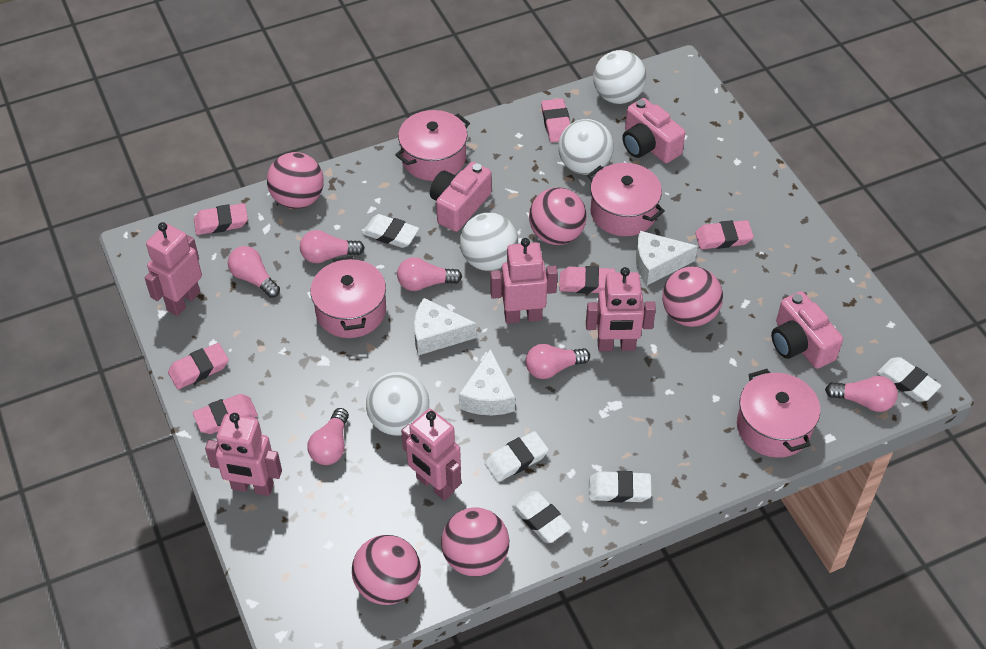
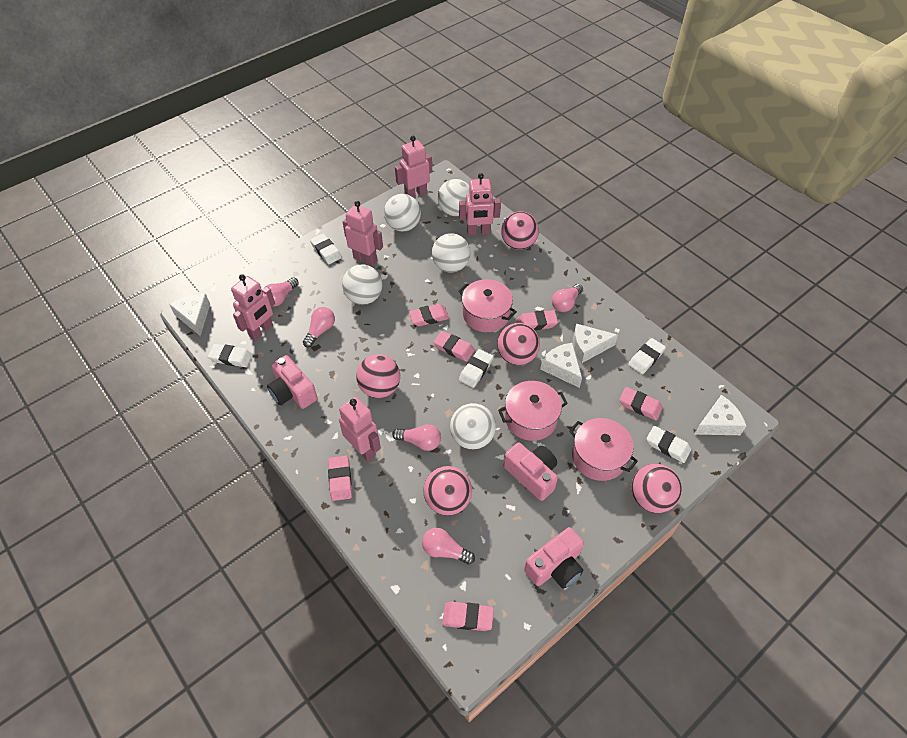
pink light bulb: [228,246,280,298] [300,230,365,263] [307,408,349,465] [397,257,462,291] [526,344,590,379] [825,376,898,412] = 6 -> [266,277,299,307] [303,307,335,348] [392,424,441,451] [422,528,475,565] [552,284,583,312] = 5
pink pot: [310,256,386,338] [395,110,470,181] [587,163,665,236] [737,369,820,458] = 4 -> [458,279,517,332] [498,381,568,441] [569,418,638,481] = 3
white ball: [366,372,429,436] [460,213,518,271] [559,119,614,175] [593,50,646,104] = 4 -> [342,264,382,305] [384,194,421,231] [432,233,470,273] [438,179,469,216] [450,403,496,449] = 5
white cheese: [414,298,477,356] [459,349,515,415] [636,231,698,285] = 3 -> [170,294,210,336] [540,343,582,388] [573,324,618,363] [694,395,746,435] = 4

